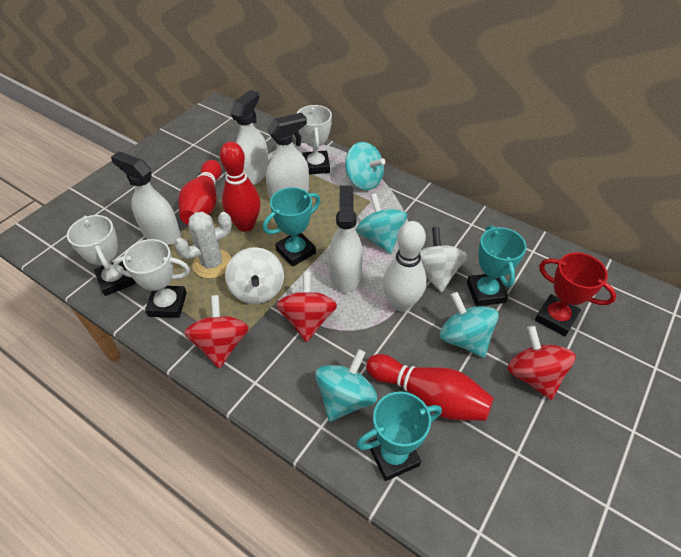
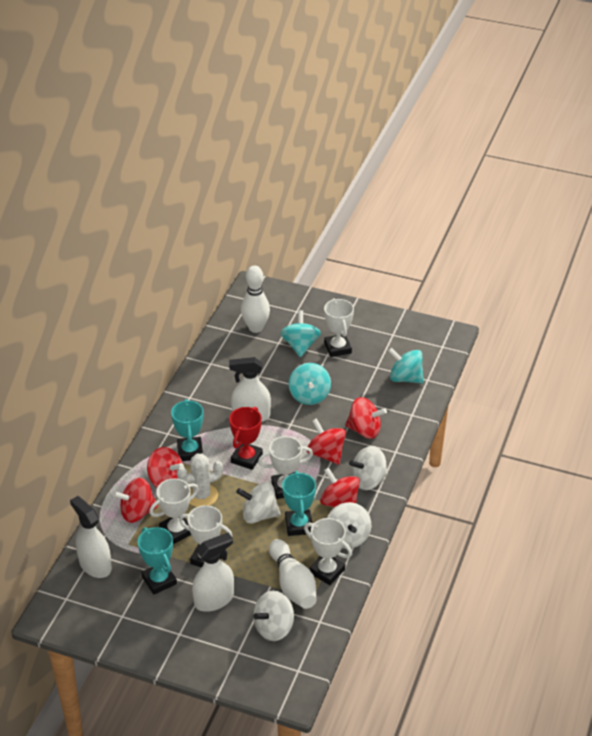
red bowling pin: [178,160,222,225] [220,142,261,232] [366,354,494,421] = 3 -> none = 0
red spinning top: [184,295,249,368] [276,272,337,342] [507,326,576,400] = 3 -> [113,478,158,523] [147,447,184,488] [307,418,346,465] [320,468,360,508] [345,397,387,439] = 5
turquoise spinning top: [315,349,377,422] [345,142,385,190] [356,193,407,254] [440,292,499,358] = 4 -> [280,310,321,357] [289,363,331,405] [388,348,424,384] = 3
white bowling pin: [383,221,427,312] = 1 -> [241,266,270,333] [269,539,316,609] = 2
white spinning top: [225,247,284,304] [420,227,467,292] = 2 -> [236,482,281,523] [253,591,294,641] [327,502,371,549] [349,446,388,490] = 4
white spray bottle: [111,151,181,245] [231,90,269,185] [266,113,309,200] [329,185,363,293] = 4 -> [70,496,112,578] [192,533,234,612] [229,357,271,422] = 3
white trophy: [67,215,135,296] [113,239,190,318] [297,105,332,175] = 3 -> [149,478,199,544] [179,505,232,568] [258,436,313,499] [304,518,352,585] [324,298,354,357] = 5

